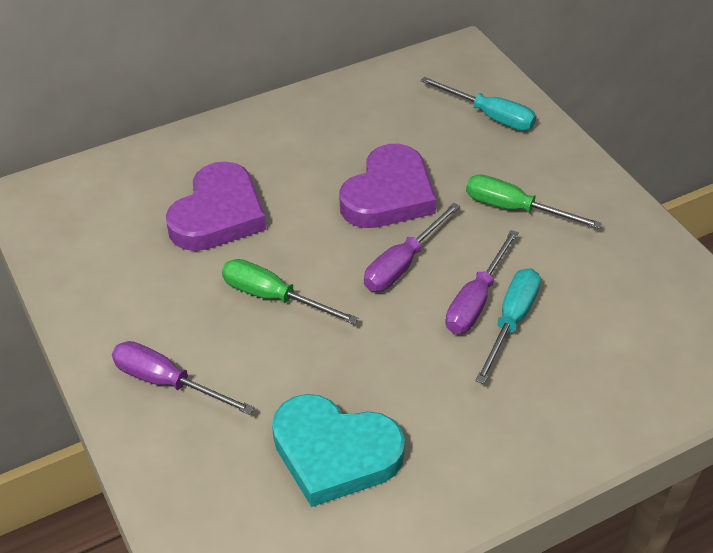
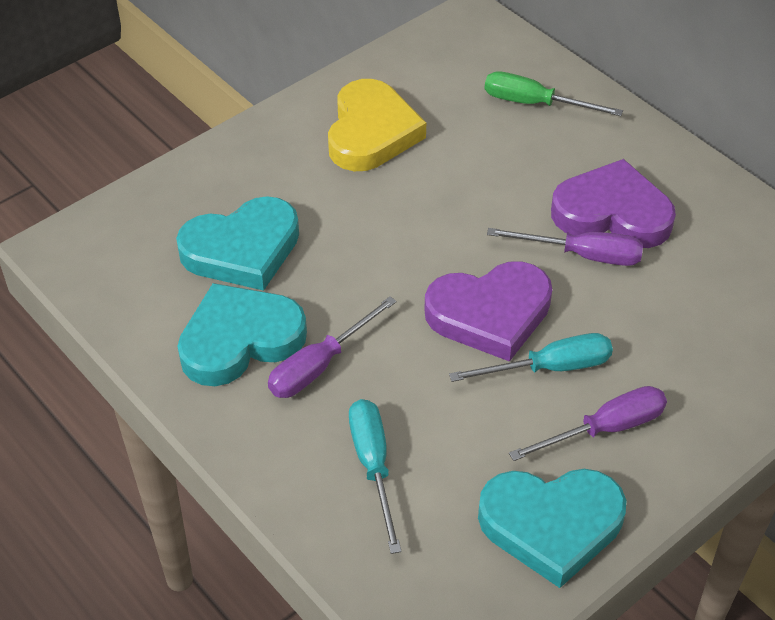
green screwdriver: [222,259,358,324] [466,175,602,229] = 2 -> [485,71,623,116] = 1
turquoise heart: [272,394,405,507] = 1 -> [176,196,299,291] [177,283,307,386] [478,469,627,588] = 3
yellow heart: none = 0 -> [328,79,426,171] = 1

